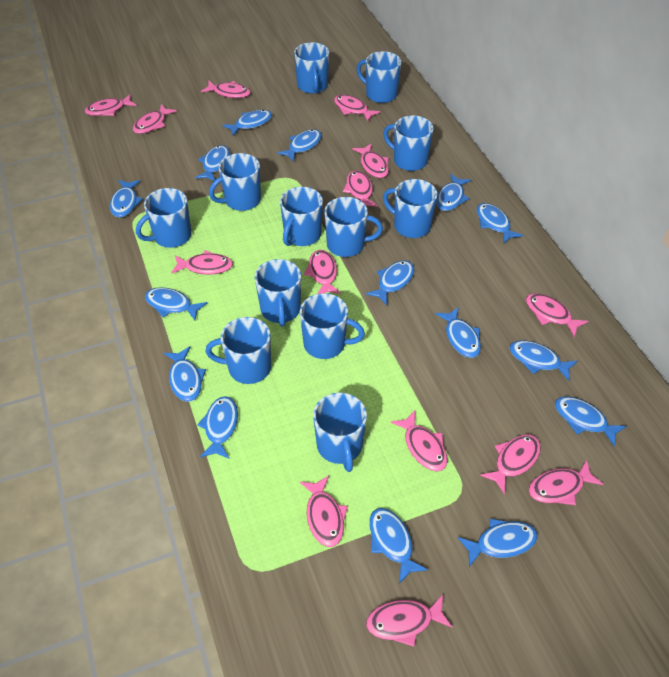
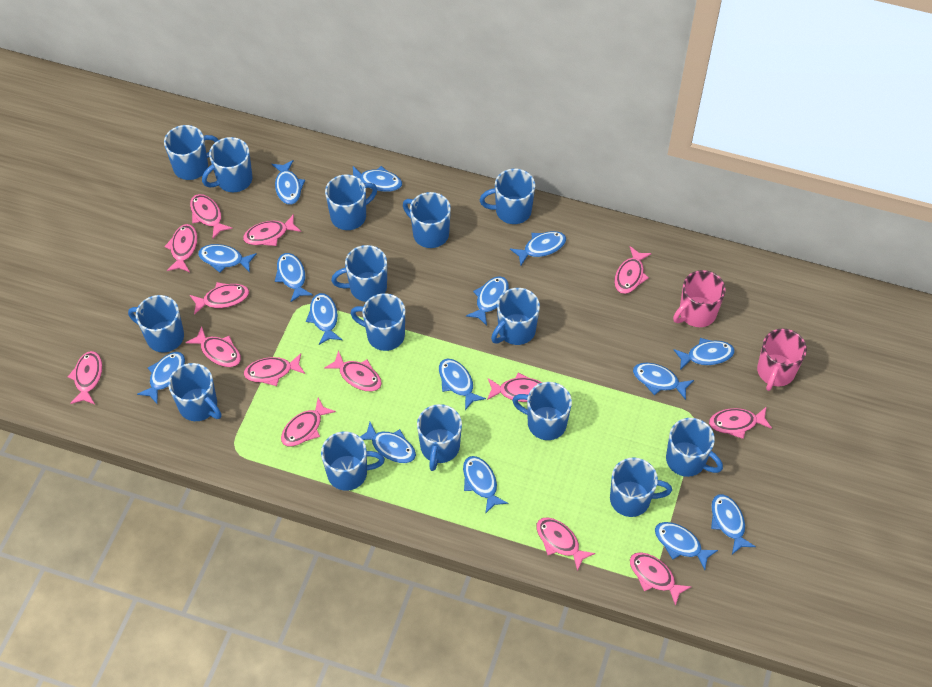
blue mug: [136,188,191,248] [205,317,271,384] [209,153,261,211] [255,259,301,327] [280,187,323,246] [294,42,329,94] [300,293,365,359] [313,393,367,472] [324,197,383,257] [356,51,401,103] [383,115,433,171] [383,179,437,238] = 12 -> [128,295,184,352] [164,125,218,180] [168,363,221,421] [202,137,252,192] [321,431,385,491] [325,175,377,230] [331,245,387,302] [350,293,405,351] [403,192,451,248] [417,404,462,471] [480,169,535,224] [491,288,540,345] [512,382,572,440] [610,457,672,517] [666,418,723,477] = 15
pink mug: none = 0 -> [673,270,726,327] [757,329,807,391] = 2

